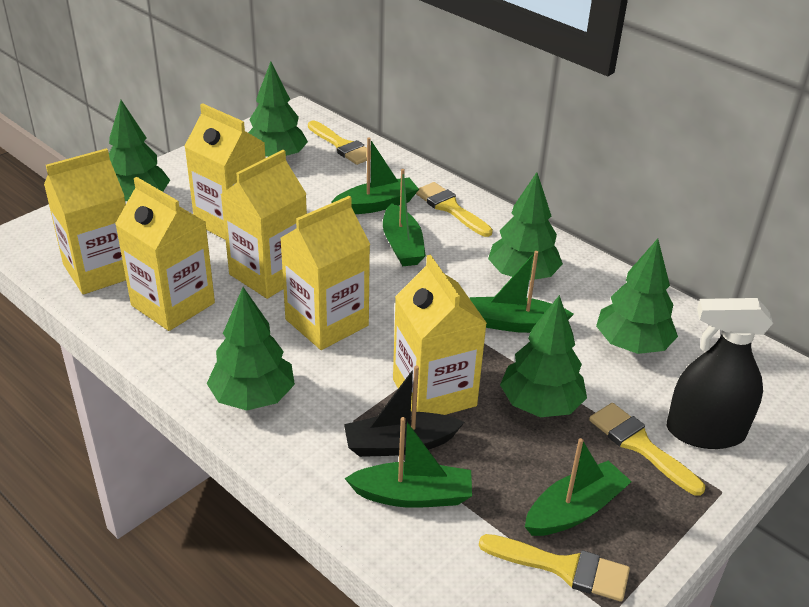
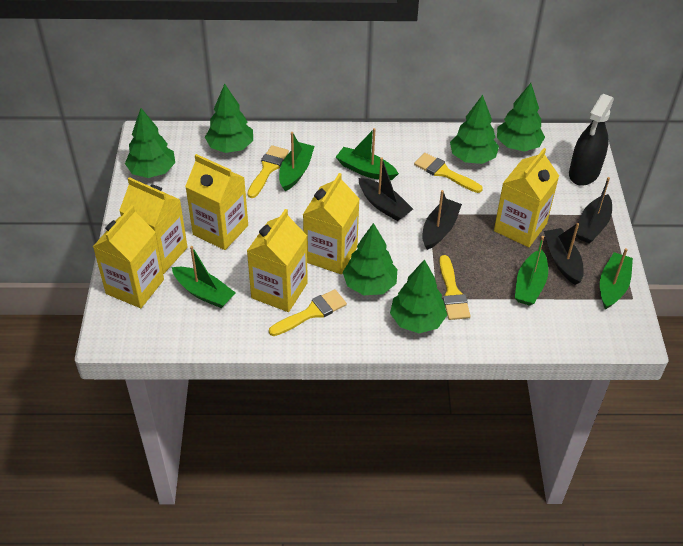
black boat: [344,365,464,457] = 1 -> [359,157,413,221] [422,190,462,250] [544,223,584,285] [576,177,612,243] = 4

